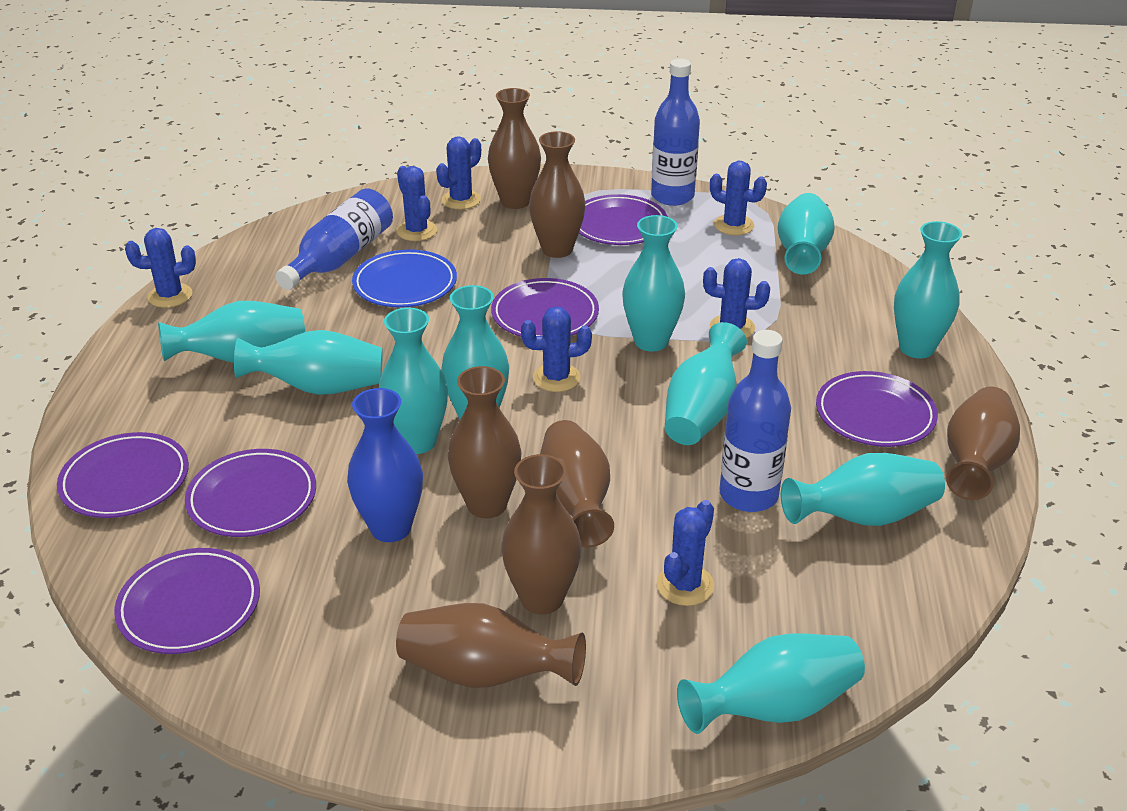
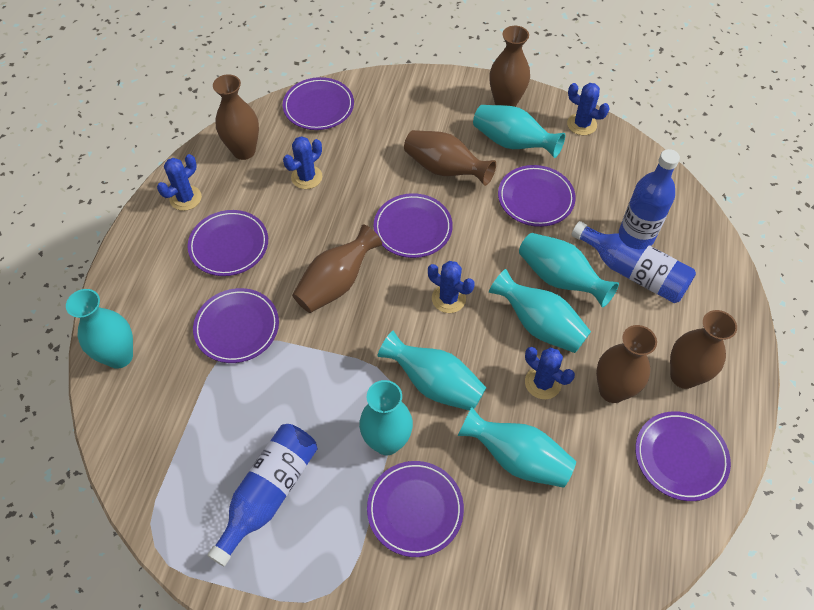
blue cactus: [125,228,196,308] [397,166,437,241] [436,136,481,209] [521,307,592,392] [657,500,714,606] [703,258,770,338] [710,161,767,235] = 7 -> [157,154,202,211] [283,136,322,189] [428,261,475,313] [525,347,575,399] [567,83,610,135] = 5
blue plate: [352,249,457,308] = 1 -> none = 0
blue vase: [347,388,423,542] = 1 -> none = 0
brown vase: [396,603,586,688] [448,366,522,518] [488,88,541,209] [501,454,582,615] [529,131,586,258] [540,420,614,548] [946,387,1020,500] = 7 -> [213,74,259,160] [292,224,382,313] [404,130,496,186] [489,26,530,107] [596,325,657,403] [670,310,737,389] = 6
purple plate: [57,432,189,518] [114,548,260,654] [185,449,316,537] [491,278,599,337] [579,194,668,245] [816,371,938,447] = 6 -> [187,210,268,276] [193,288,279,363] [283,77,354,130] [367,461,464,557] [374,193,453,258] [498,165,576,227] [635,411,731,501] = 7
turquoise vase: [158,301,305,363] [234,330,383,395] [379,308,448,454] [441,285,509,419] [622,215,685,352] [665,322,747,445] [677,633,865,734] [778,193,835,275] [781,453,945,526] [894,221,962,358] = 10 -> [66,289,133,369] [359,380,413,455] [377,331,487,411] [458,407,576,488] [473,105,565,158] [489,269,591,353] [519,233,619,307] = 7

